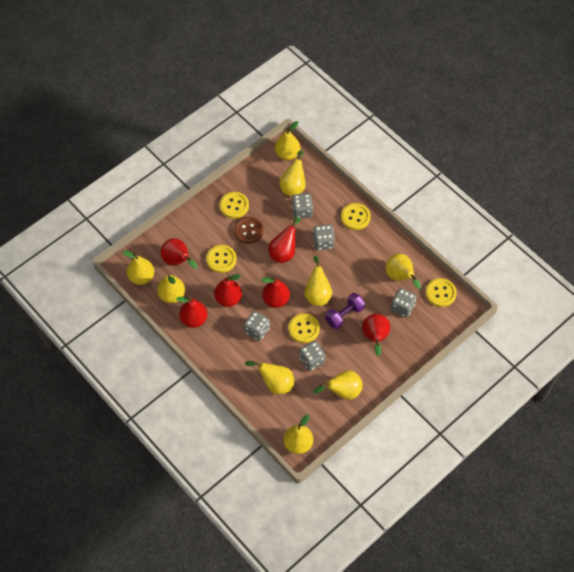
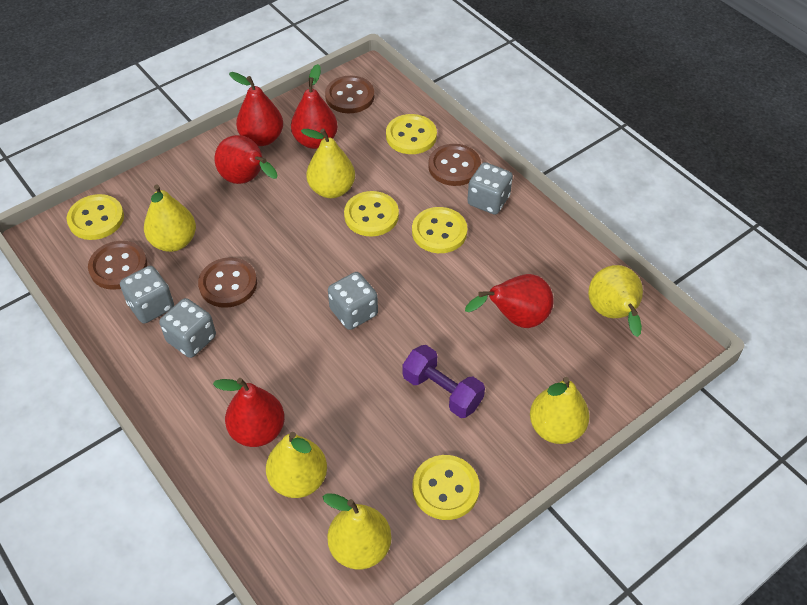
brown button: [234,217,263,244] = 1 -> [88,241,147,290] [198,257,257,308] [325,76,374,113] [428,144,481,186] = 4
grey dice: [244,311,270,341] [292,193,313,218] [299,341,326,371] [313,224,335,250] [391,288,417,317] = 5 -> [120,266,174,324] [159,298,216,358] [328,272,378,330] [467,162,513,215] = 4
red pear: [161,238,198,269] [176,297,208,328] [214,274,242,307] [262,277,290,308] [268,217,300,263] [362,314,390,356] = 6 -> [213,378,285,447] [215,135,277,184] [229,72,283,146] [291,64,338,149] [465,274,554,328] = 5
yellow pear: [123,251,154,285] [157,274,185,303] [245,360,294,394] [275,121,301,160] [279,150,306,196] [284,415,313,454] [304,256,332,306] [313,371,363,400] [386,254,421,289] = 9 -> [144,184,196,252] [266,432,327,498] [301,129,355,198] [322,493,391,570] [530,377,589,444] [588,265,643,337] = 6

